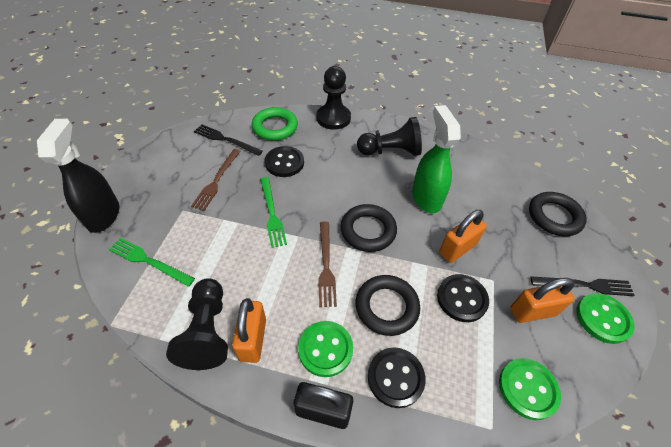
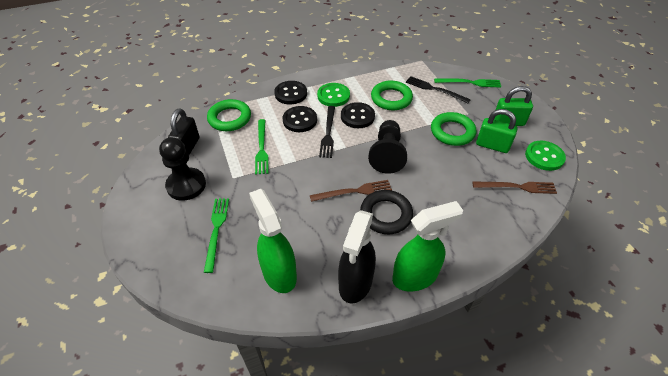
black pawn: [166,278,228,370] [317,66,351,130] [357,117,422,156] = 3 -> [159,137,206,201] [368,120,407,174] = 2
black ring: [341,204,397,252] [355,275,420,336] [529,192,587,236] = 3 -> [360,190,413,234] = 1
green button: [298,321,353,377] [499,358,561,420] [576,293,635,344] = 3 -> [317,83,350,107] [525,141,566,171] = 2
green fork: [109,238,195,287] [260,177,287,248] = 2 -> [204,198,229,273] [255,119,268,175] [434,78,501,88] = 3
green padlock: none = 0 -> [476,109,518,153] [494,86,533,126] = 2
green ring: [252,107,298,141] = 1 -> [207,99,251,131] [371,81,413,110] [431,112,476,146] = 3
green spray bottle: [412,105,461,213] = 1 -> [249,189,297,293] [392,201,463,291] = 2
orange padlock: [232,298,266,363] [439,210,487,263] [511,278,575,323] = 3 -> none = 0

